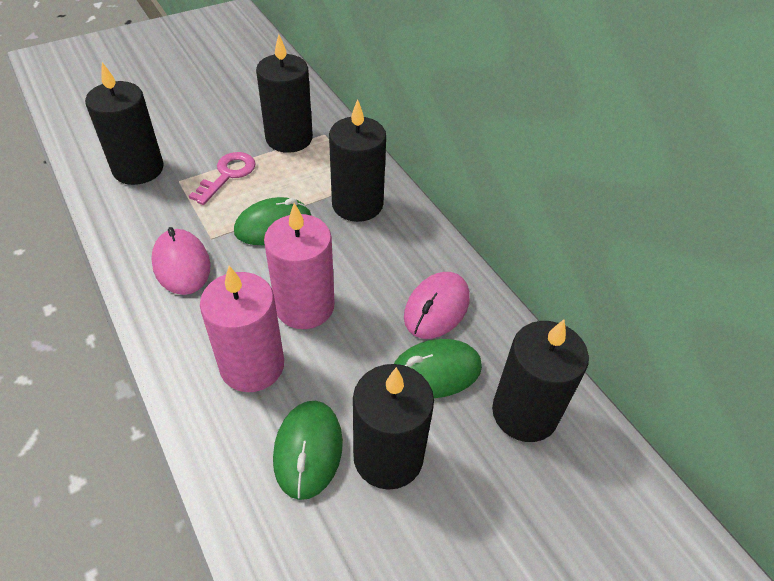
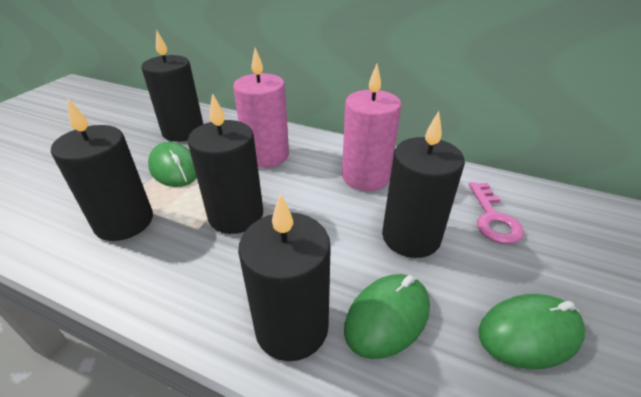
pink mouse: [151,227,210,295] [404,272,470,339] = 2 -> none = 0

